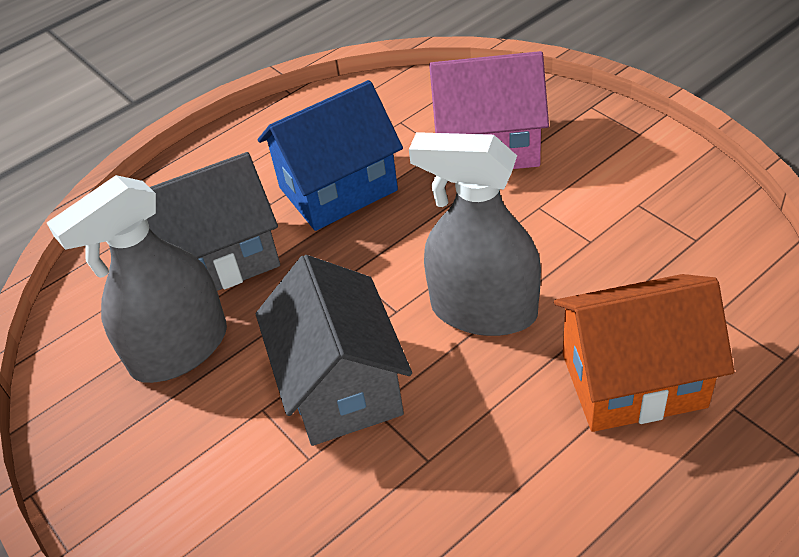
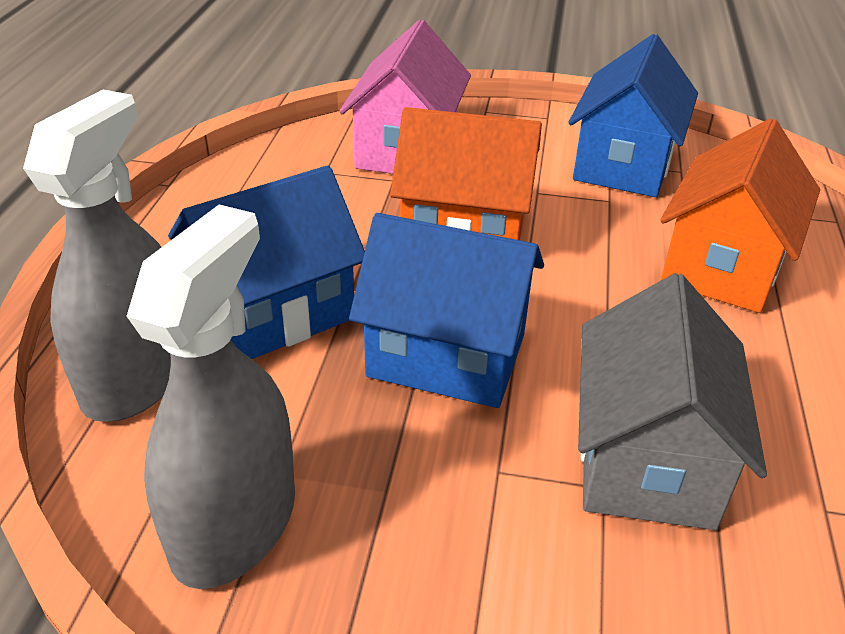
blue house: [258,80,403,231] = 1 -> [168,166,365,359] [349,213,544,408] [568,34,698,197] = 3
grey house: [147,152,280,291] [256,255,412,446] = 2 -> [578,273,767,530] = 1
orange house: [554,274,735,432] = 1 -> [390,107,542,240] [660,118,820,313] = 2

